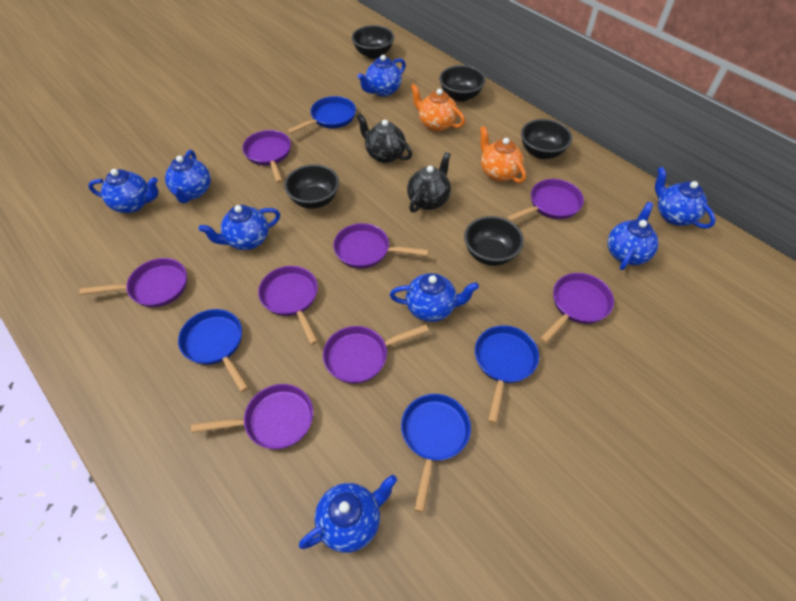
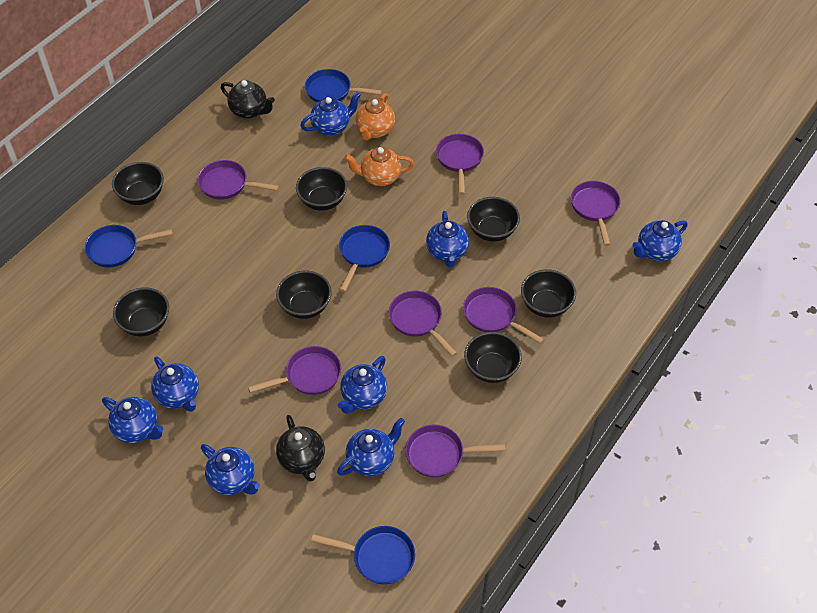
black bowl: [284,164,339,209] [352,25,394,59] [439,65,486,102] [464,216,524,266] [521,119,572,159] = 5 -> [112,162,164,205] [113,287,169,336] [276,271,332,319] [296,167,347,211] [464,332,522,383] [467,197,520,242] [521,269,576,318] = 7
purple pan: [79,258,187,307] [191,384,313,450] [242,130,291,183] [258,266,318,345] [323,324,429,384] [333,223,429,269] [506,179,584,221] [540,273,614,343] = 8 -> [198,160,279,200] [248,346,341,395] [389,291,457,357] [405,424,505,478] [436,134,484,195] [463,287,544,344] [571,181,621,246] = 7

